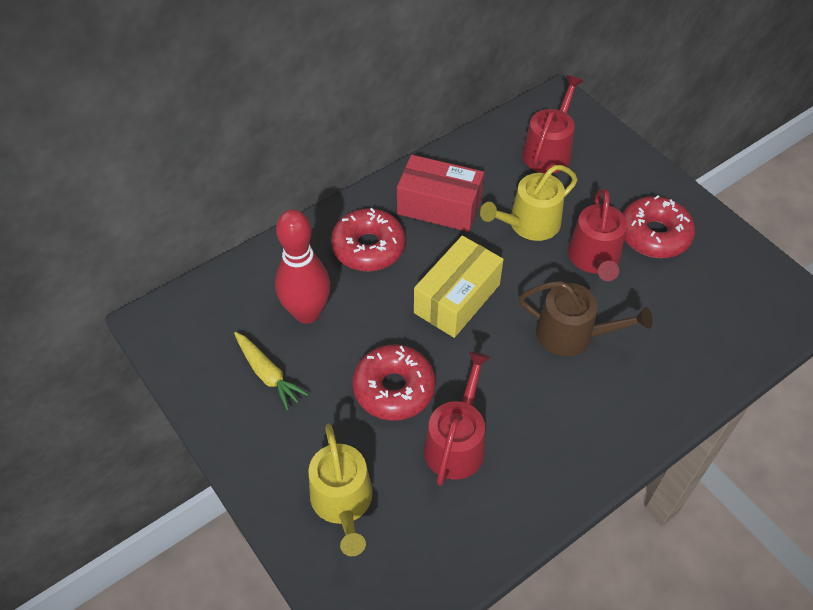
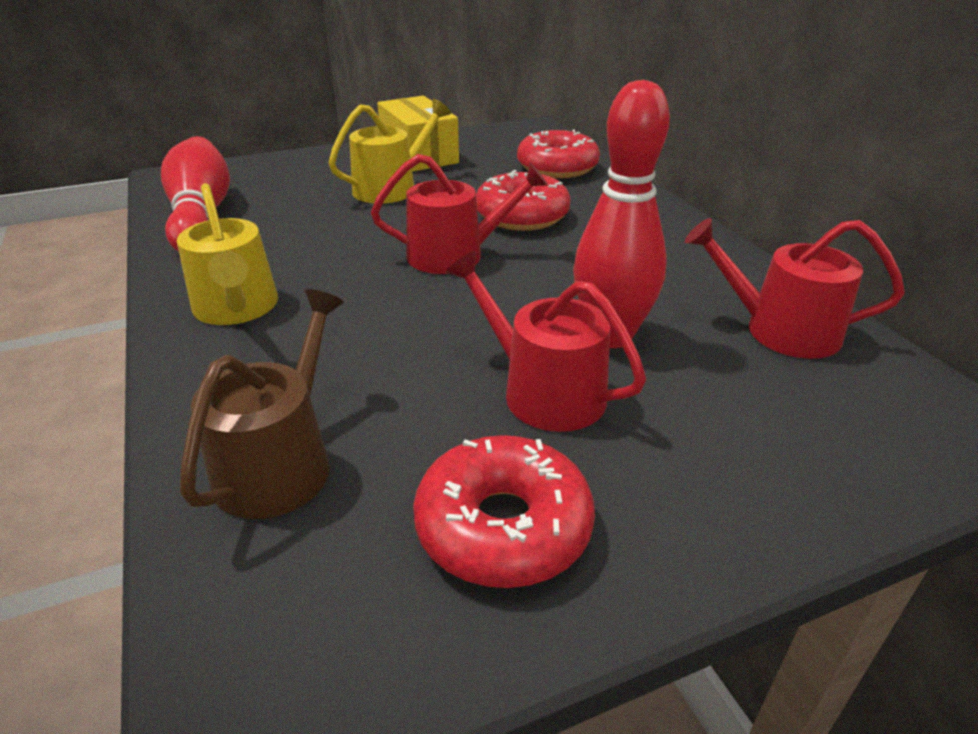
red bowling pin: [275,209,330,324] = 1 -> [161,136,230,252] [573,80,670,348] = 2
red box: [397,155,484,232] = 1 -> none = 0
yellow carrot: [234,332,309,411] = 1 -> none = 0

